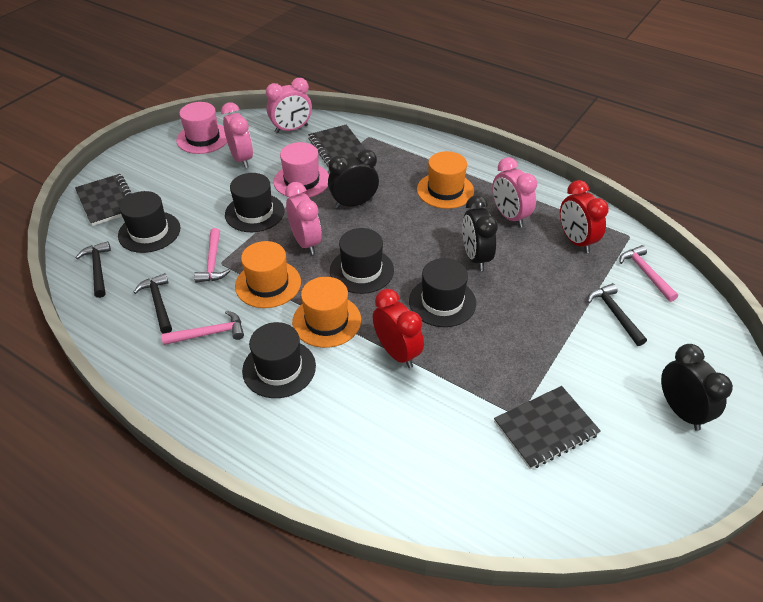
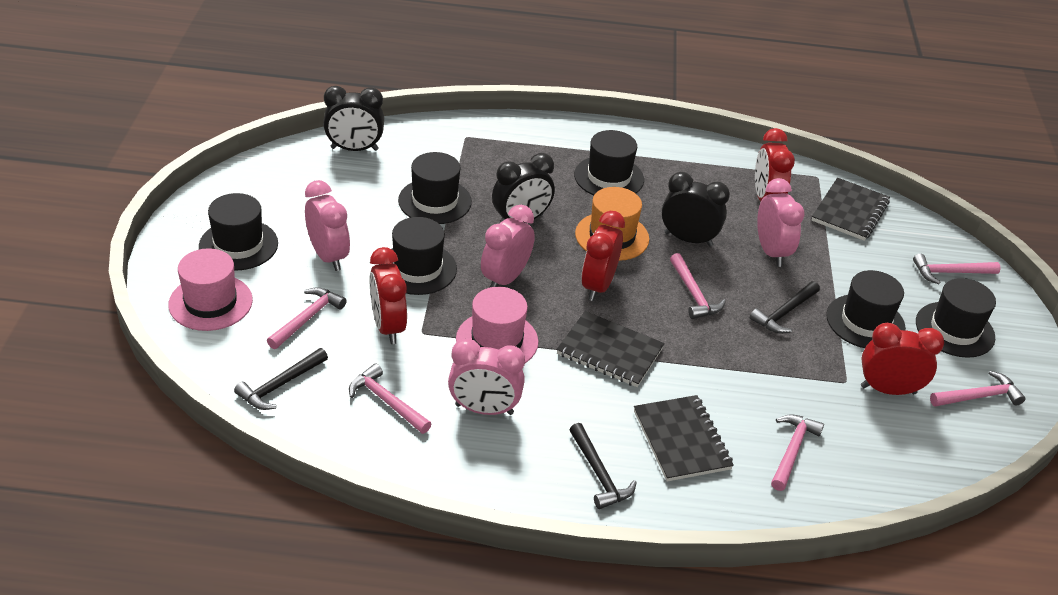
black hat: [118,191,180,253] [225,173,285,232] [242,322,316,398] [330,228,394,294] [409,258,476,327] = 5 -> [199,193,278,271] [392,217,457,295] [398,152,472,224] [574,130,644,195] [826,270,906,348] [916,278,996,358] = 6
orange hat: [235,241,301,308] [292,277,361,348] [417,151,474,209] = 3 -> [575,187,649,261] = 1
pink hammer: [161,311,244,345] [194,228,230,283] [620,245,678,302] = 3 -> [267,287,347,349] [349,364,431,434] [670,253,726,319] [771,414,824,491] [913,253,1001,284] [930,371,1026,406] = 6
red clock: [373,289,424,368] [560,180,609,253] = 2 -> [370,247,407,344] [581,211,625,301] [755,128,795,201] [861,323,944,395] = 4

